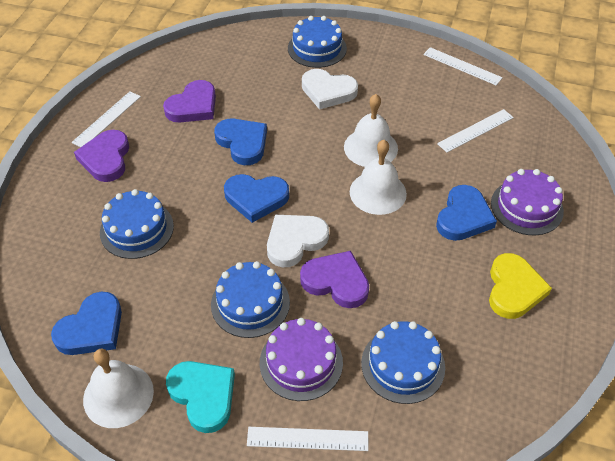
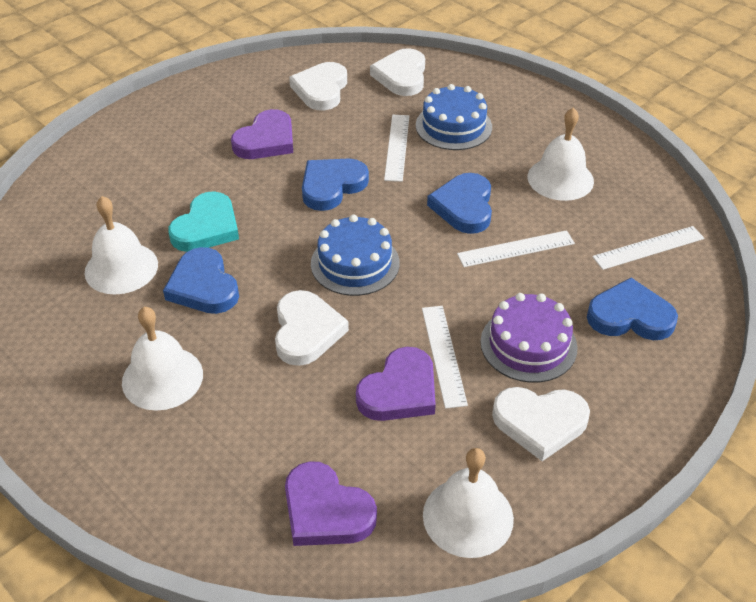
blue cake: [100,189,174,259] [211,261,290,338] [288,16,347,68] [361,321,445,404] = 4 -> [311,215,400,296] [416,84,492,150] = 2
purple cake: [260,318,343,401] [491,169,564,235] = 2 -> [481,293,577,383] = 1
white bell: [83,349,154,428] [344,94,398,167] [350,140,407,215] = 3 -> [84,196,158,294] [122,307,203,411] [423,448,514,558] [528,108,594,201] = 4
white heart: [267,215,329,267] [302,69,358,109] = 2 -> [275,290,349,366] [289,62,347,110] [370,48,425,96] [492,387,590,461] = 4
yellow heart: [489,253,552,319] = 1 -> none = 0

